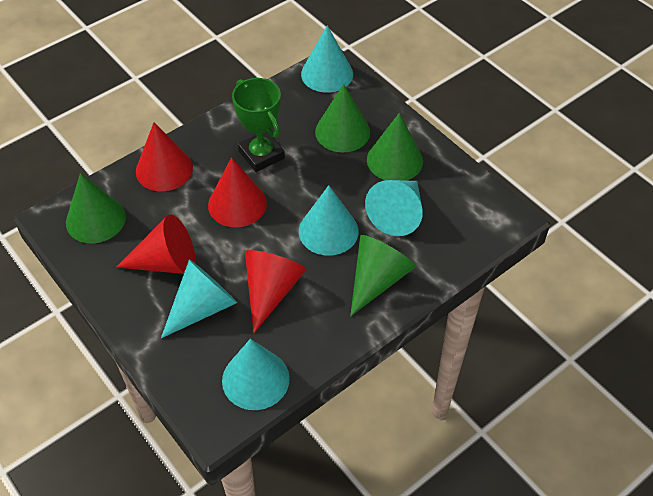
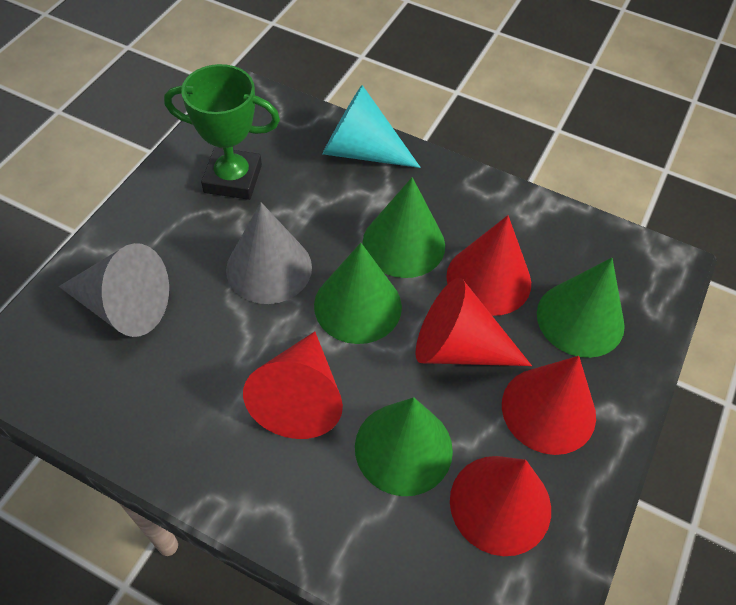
grey cone: none = 0 -> [59,243,169,337] [226,202,312,304] = 2
red cone: [116,214,196,274] [136,122,193,191] [208,157,267,227] [245,250,306,333] = 4 -> [243,331,343,439] [416,278,532,366] [446,215,531,316] [450,456,551,556] [502,356,596,455] = 5
turquoise cone: [161,259,237,338] [222,339,290,410] [299,185,359,256] [301,25,353,92] [365,180,423,236] = 5 -> [323,85,421,168] = 1

